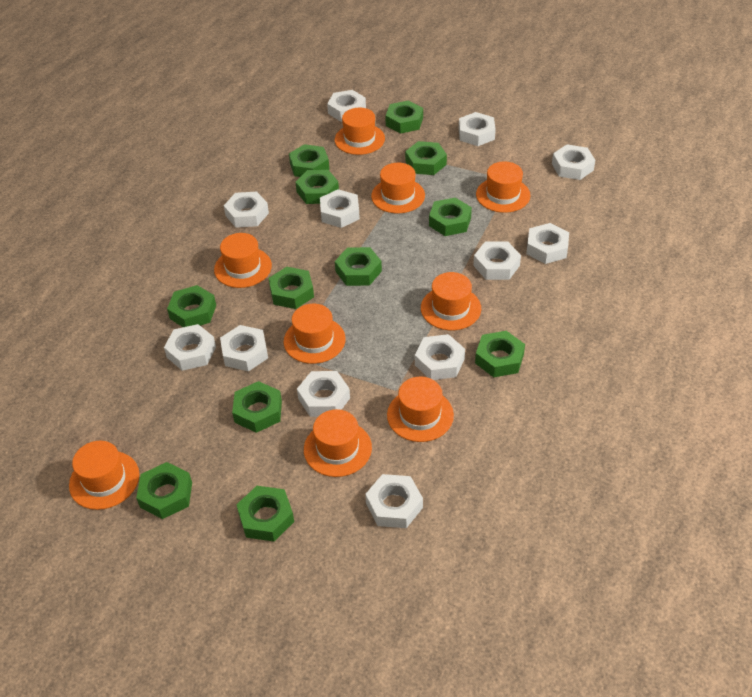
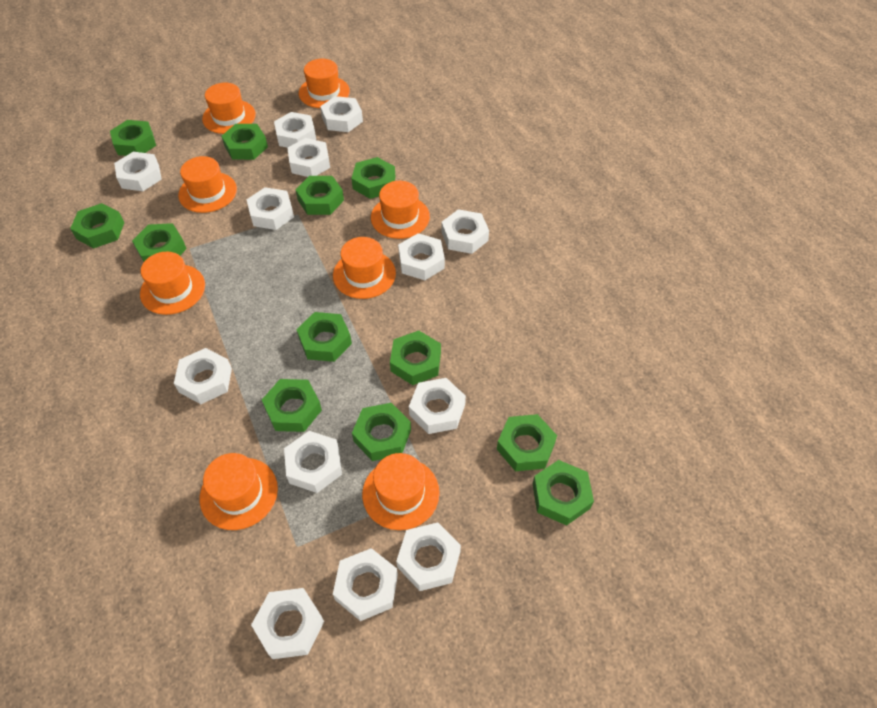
orange hat: [69,441,139,510] [214,233,272,288] [284,304,346,364] [304,409,372,477] [335,108,385,155] [371,163,425,213] [387,376,454,442] [421,272,481,330] [476,162,530,213] = 9 -> [140,252,205,315] [178,156,237,213] [200,453,278,530] [202,83,256,134] [299,59,350,108] [333,237,396,299] [362,453,440,530] [371,181,430,239] = 8
white nut: [164,324,216,371] [220,325,268,371] [224,191,269,228] [297,371,350,417] [320,189,360,228] [327,90,366,122] [365,474,423,528] [415,334,465,380] [459,112,496,146] [473,242,521,280] [526,223,569,264] [552,144,595,180] = 12 -> [114,152,162,191] [174,348,232,404] [247,187,294,230] [251,588,324,659] [274,112,316,148] [284,431,342,493] [287,138,330,177] [320,96,363,132] [333,548,398,621] [396,522,461,591] [398,233,445,280] [409,378,466,434] [441,209,489,254] = 13

